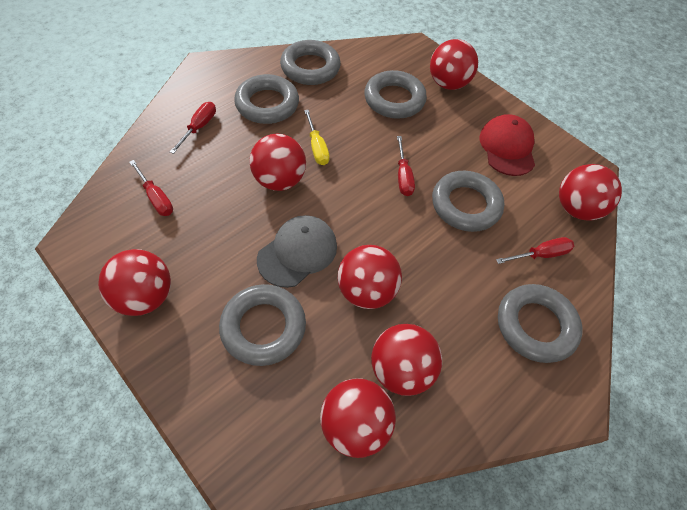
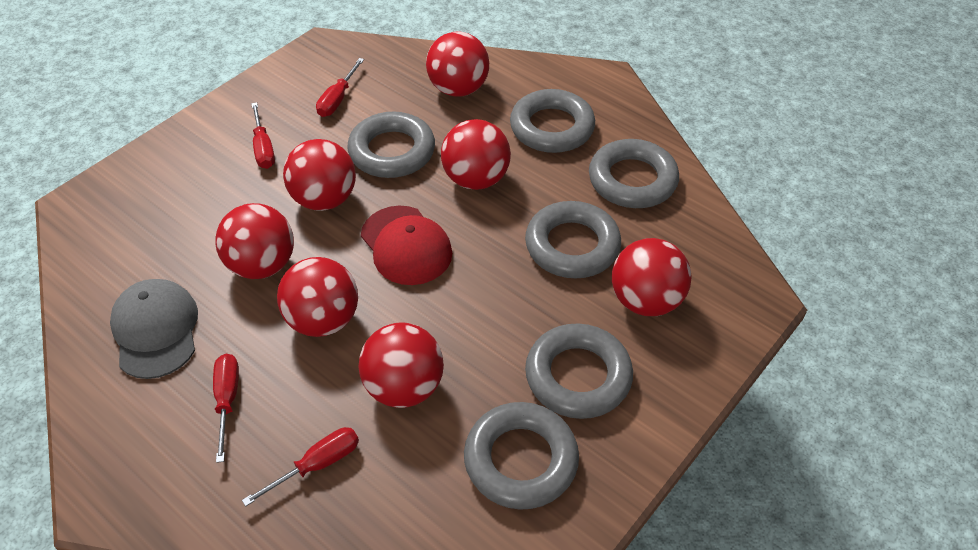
yellow screwdriver: [304,110,330,165] = 1 -> none = 0

